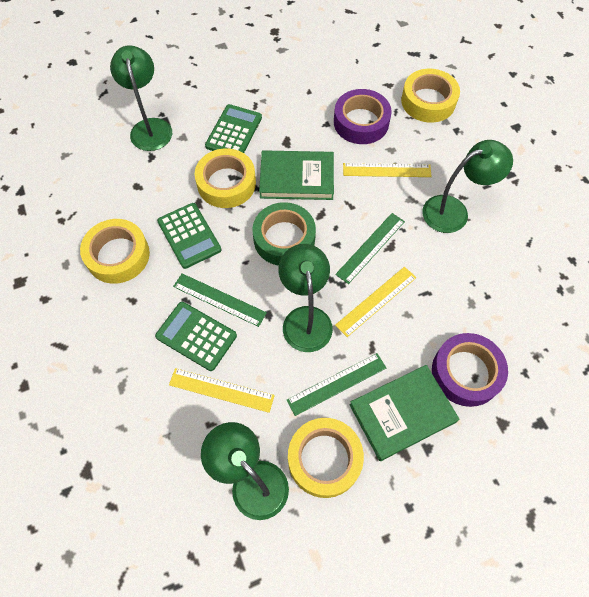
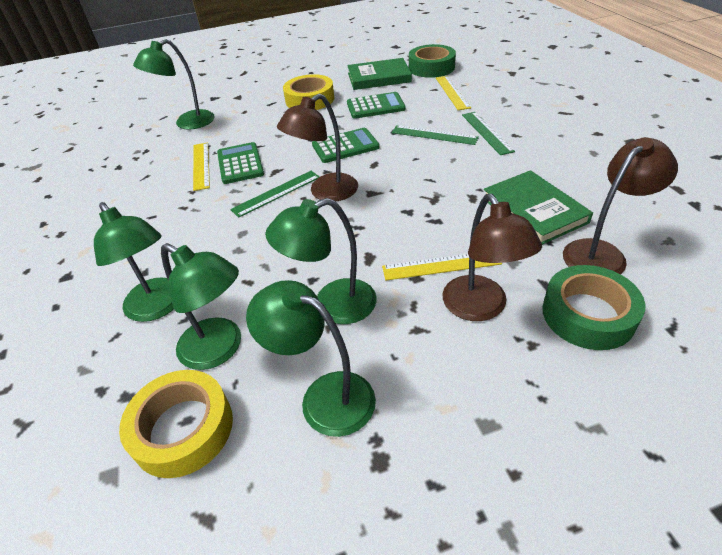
brown lamp: none = 0 -> [277,93,358,201] [442,194,542,321] [563,137,678,274] = 3
green lamp: [110,45,172,151] [201,422,289,520] [278,244,333,352] [422,140,513,233] = 4 -> [94,202,174,322] [133,39,215,130] [161,243,241,370] [246,280,376,437] [265,198,377,324] = 5
green tape: [252,202,316,266] = 1 -> [409,44,456,78] [542,265,645,350] = 2
purple tape: [334,89,392,144] [432,333,508,407] = 2 -> none = 0
yellow tape: [80,219,150,284] [194,149,256,208] [288,418,364,498] [401,69,460,123] = 4 -> [119,370,233,478] [283,74,334,110] = 2

